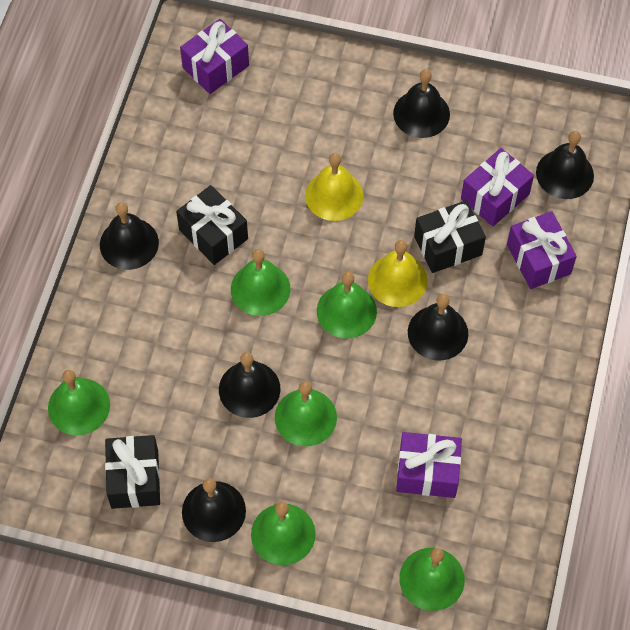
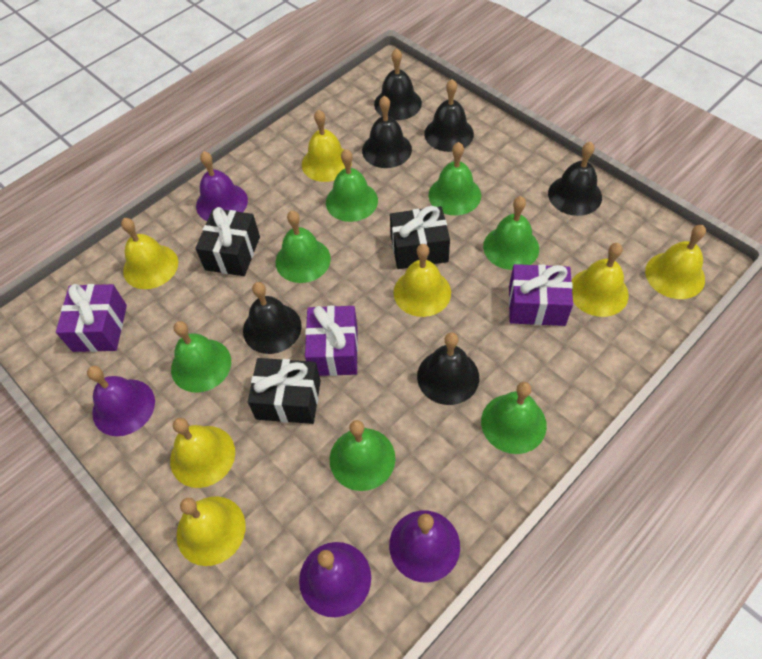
green bell: [48,370,110,435] [231,249,290,316] [251,502,316,565] [275,381,337,447] [317,272,377,338] [399,548,465,611] = 6 -> [171,321,231,392] [276,211,331,283] [326,149,378,222] [330,420,395,491] [428,142,481,215] [481,382,547,454] [483,196,539,270] = 7
purple bell: none = 0 -> [87,366,155,436] [196,151,248,221] [299,542,371,617] [389,510,460,582] = 4
purple gift: [180,19,249,94] [396,432,462,498] [461,148,534,226] [507,211,577,289] = 4 -> [56,284,127,352] [305,305,358,376] [509,264,573,326] = 3
yellow bell: [305,153,363,221] [368,240,428,307] = 2 -> [121,218,178,289] [170,418,235,488] [176,496,246,566] [302,110,352,182] [394,244,451,317] [571,243,629,317] [645,225,706,299] = 7

